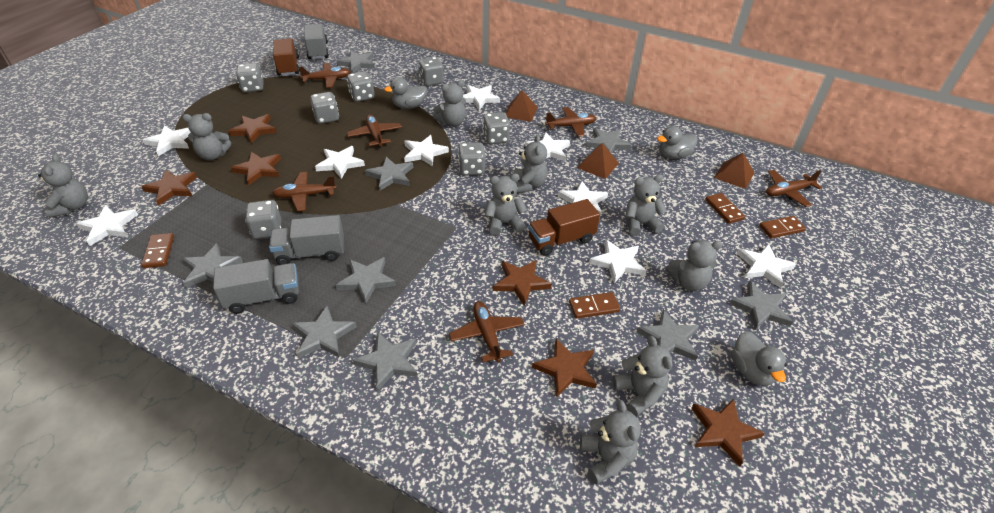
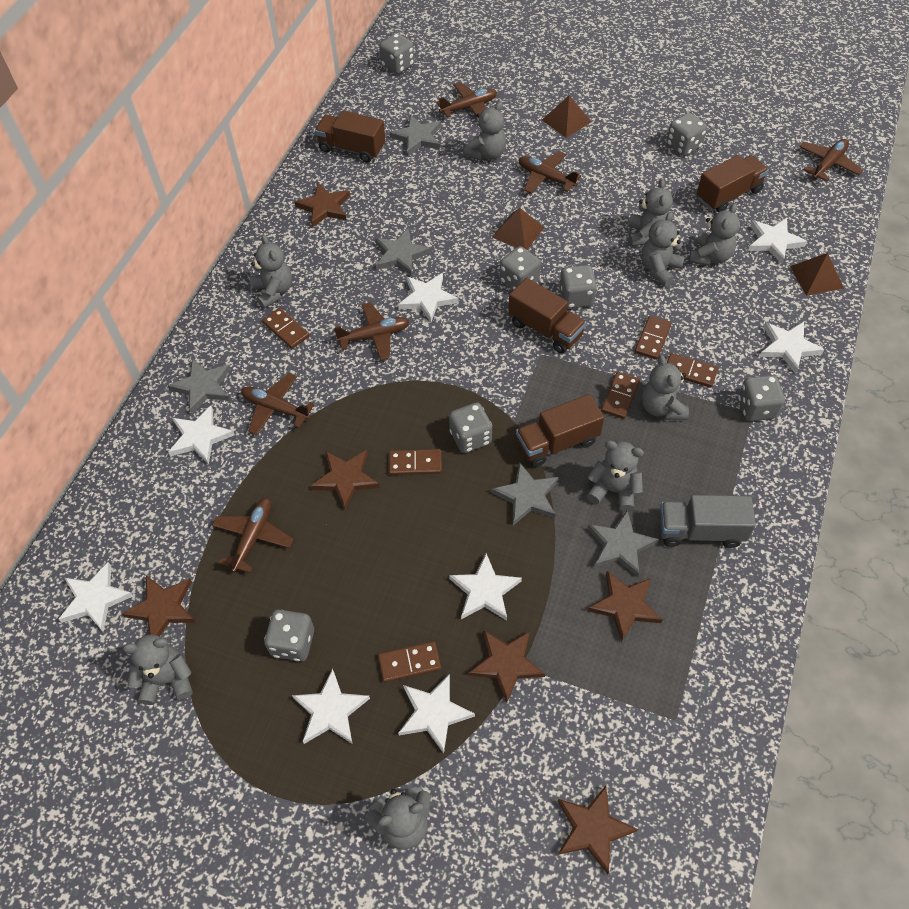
brown domino: [141,233,174,268] [569,292,620,319] [705,193,745,224] [759,216,806,238] = 4 -> [262,308,310,349] [378,641,441,683] [389,449,442,475] [601,372,640,419] [635,316,672,360] [667,353,718,388] = 6
brown truck: [273,38,299,76] [528,199,600,256] = 2 -> [315,111,386,162] [508,278,587,354] [516,394,604,467] [697,155,769,212] = 4
grey duck: [384,77,427,109] [657,126,698,159] [731,331,787,386] = 3 -> none = 0
grey star: [182,243,243,288] [292,306,357,358] [336,257,396,303] [337,51,375,73] [353,332,418,391] [365,157,413,191] [585,128,631,154] [637,309,699,361] [729,281,793,330] = 9 -> [168,358,231,414] [375,228,431,276] [390,115,441,156] [491,462,558,525] [587,510,659,577] = 5
grey truck: [213,259,299,314] [269,215,344,265] [304,24,329,59] = 3 -> [659,495,756,548] = 1
white star: [76,205,138,246] [143,125,191,156] [315,146,365,179] [404,135,449,167] [463,85,500,110] [525,132,570,161] [558,181,608,217] [589,239,647,283] [737,244,796,288] = 9 -> [58,562,133,632] [168,406,235,465] [292,668,370,744] [398,273,459,322] [398,674,475,753] [449,553,522,621] [748,218,807,264] [759,321,824,374] = 8

